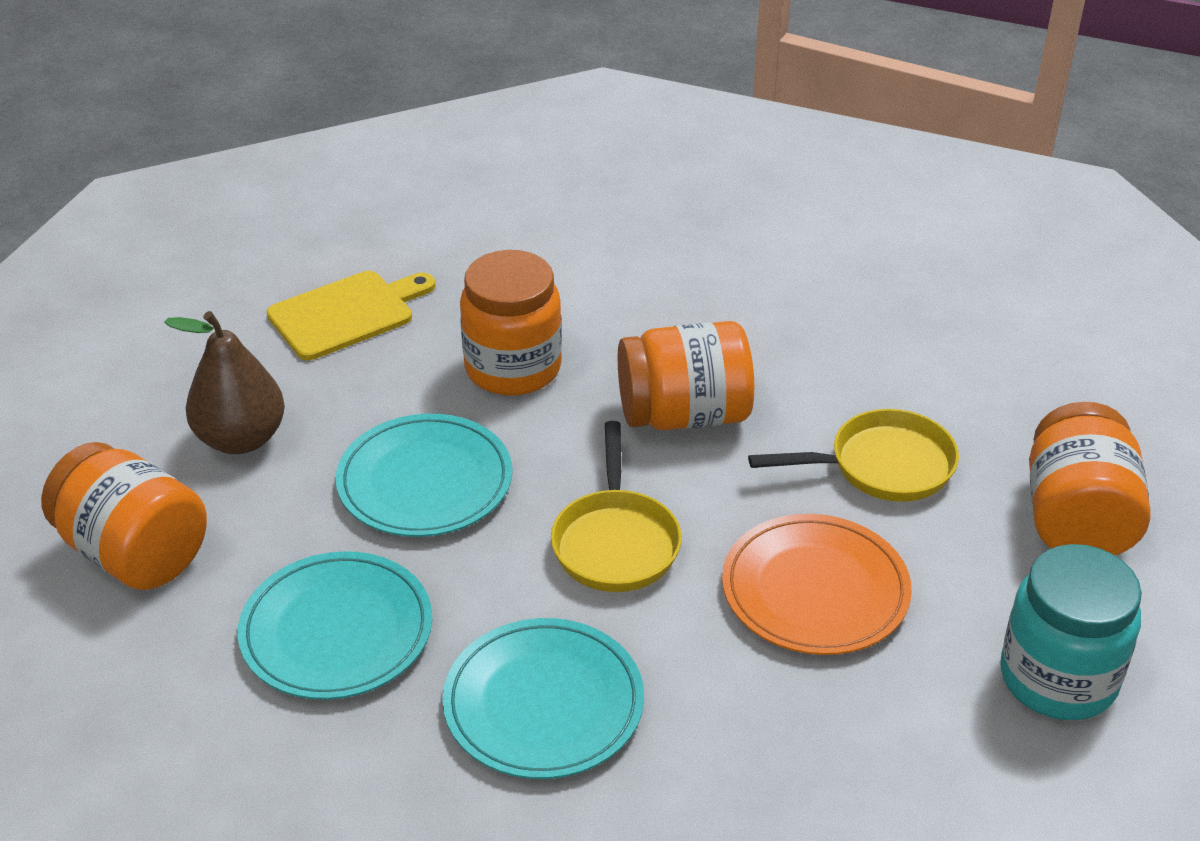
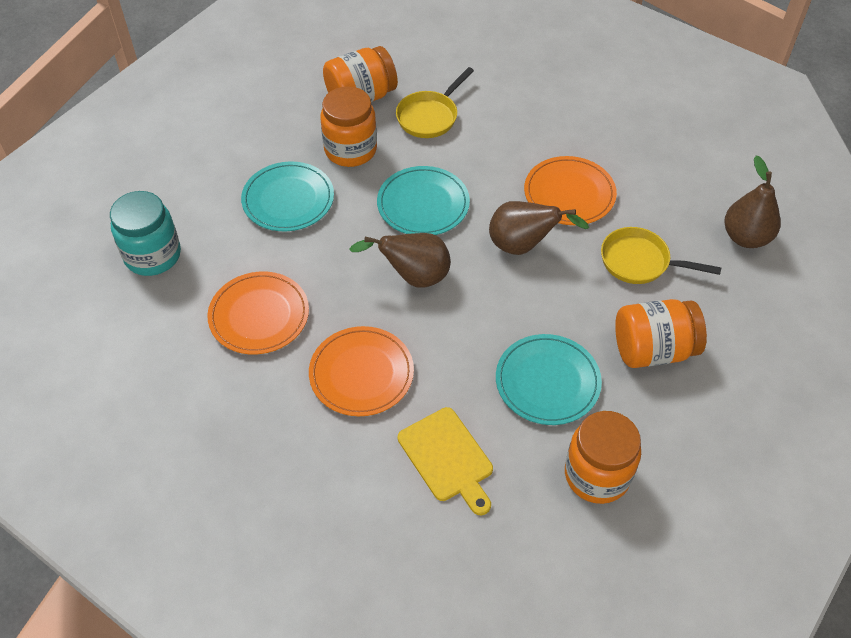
brown pear: [164,311,285,454] = 1 -> [349,233,451,288] [489,201,589,255] [724,155,781,248] = 3
orange plate: [722,514,912,655] = 1 -> [208,272,309,354] [309,326,414,416] [524,156,617,225] = 3

